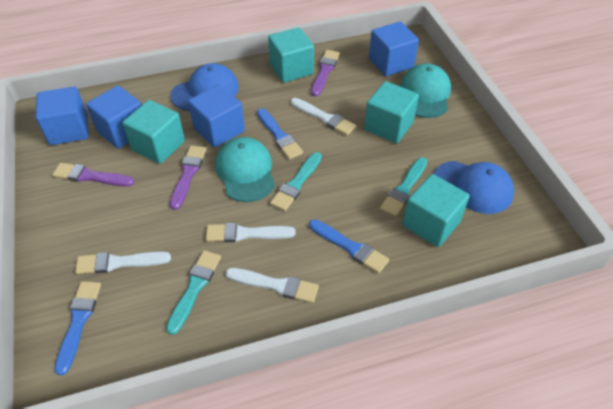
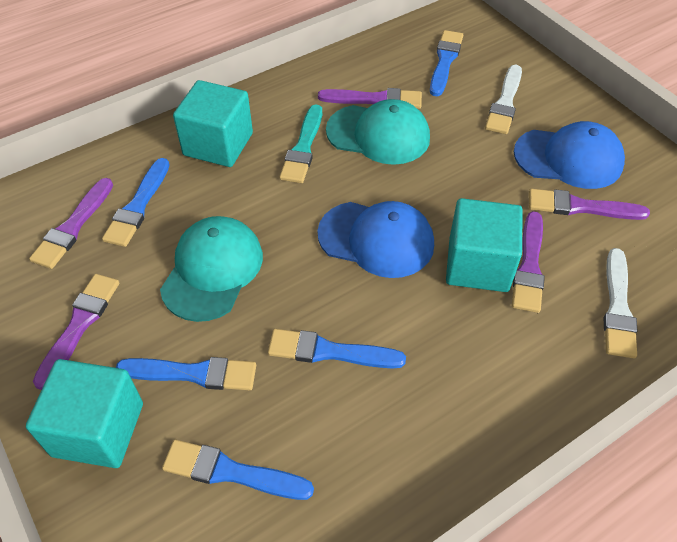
blue brush: [55,281,101,375] [257,108,303,160] [309,219,389,274] = 3 -> [102,158,170,247] [116,357,256,390] [162,440,314,500] [268,329,406,369] [430,30,463,96] = 5
blue cube: [36,86,88,145] [86,85,142,149] [188,84,245,148] [369,22,419,76] = 4 -> none = 0
purple brush: [52,163,134,187] [170,145,206,210] [311,50,340,97] = 3 -> [29,178,113,269] [33,274,119,390] [318,88,422,109] [512,211,545,313] [529,189,650,220] = 5
turquoise brush: [166,250,221,335] [270,152,322,211] [380,157,427,216] = 3 -> [280,104,322,183] = 1
turquoise cube: [122,100,185,164] [268,27,314,83] [364,81,419,143] [402,174,470,247] = 4 -> [26,359,143,468] [173,80,253,167] [446,198,523,292] = 3
white brush: [75,251,171,274] [206,223,295,242] [225,268,319,303] [291,98,356,136] = 4 -> [485,64,522,134] [604,248,637,358] = 2

